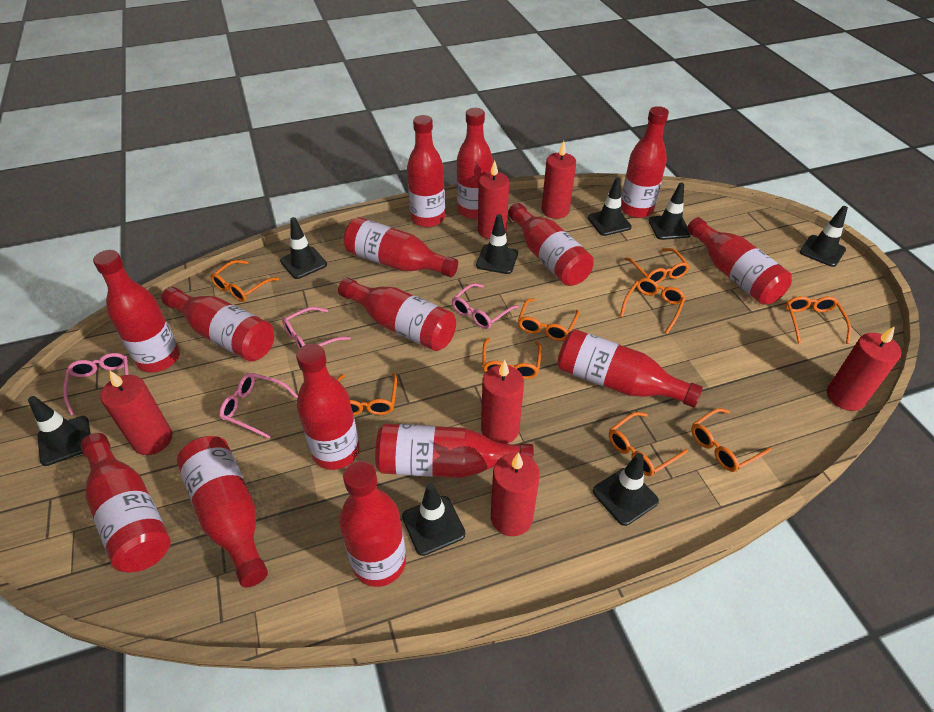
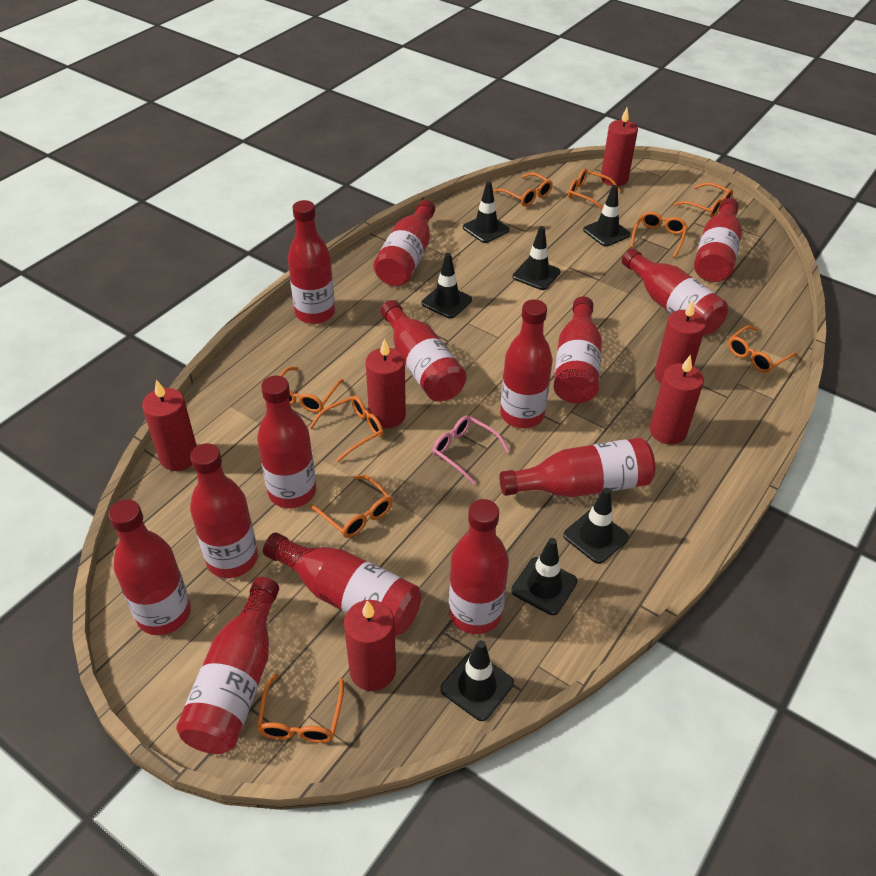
black traffic cone: [28,396,91,466] [280,217,327,279] [402,483,465,556] [476,214,518,274] [588,178,632,236] [593,453,659,526] [648,183,691,240] [799,206,848,267] = 8 -> [421,253,472,318] [440,640,514,721] [463,181,510,243] [511,538,577,615] [512,226,560,290] [563,488,629,564] [583,185,631,246] = 7
pink glasses: [63,353,129,415] [219,373,298,439] [282,307,351,349] [452,283,519,329] = 4 -> [432,415,510,485] = 1
red bottle: [80,433,171,572] [93,250,180,373] [161,287,274,362] [177,436,268,588] [296,344,360,470] [338,278,456,351] [339,461,406,587] [344,217,458,277] [375,424,534,478] [407,115,445,227] [457,108,493,219] [508,203,594,286] [557,329,703,408] [621,106,669,218] [687,217,792,305] = 15 -> [109,499,191,635] [176,577,279,754] [190,443,258,578] [257,376,316,508] [263,533,421,637] [288,200,335,324] [374,200,435,286] [381,300,467,402] [449,499,509,634] [499,438,655,497] [500,300,553,428] [554,296,602,403] [622,248,728,336] [694,198,742,282] = 14

